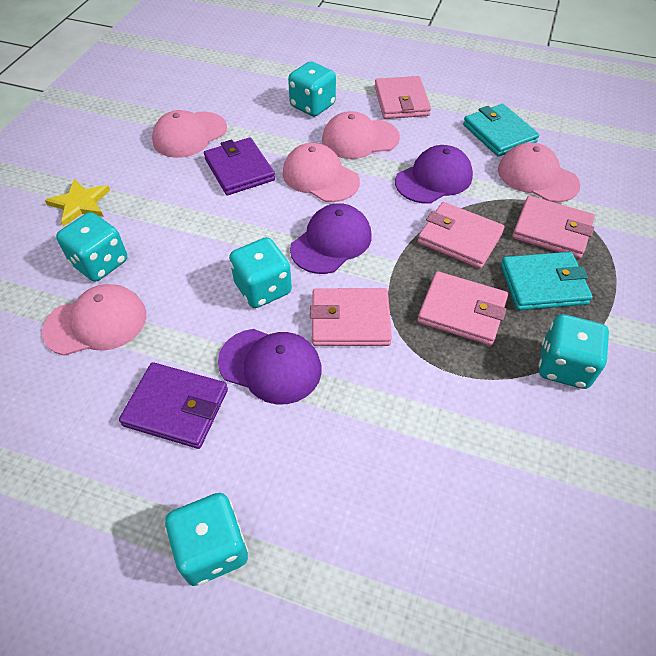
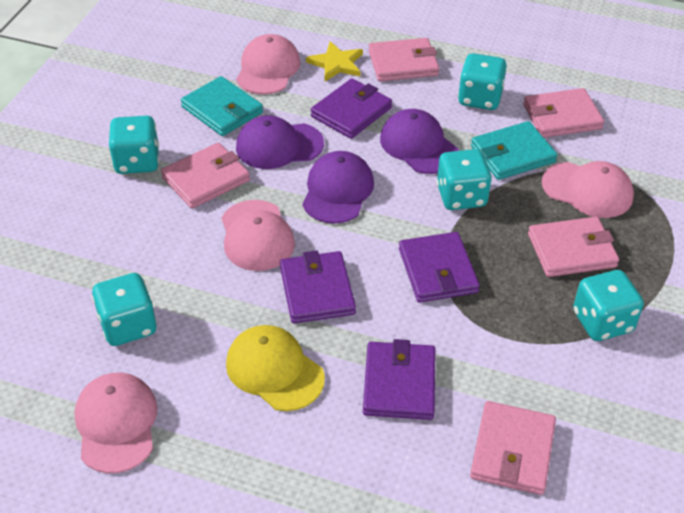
pink cap: [42,284,146,356] [152,110,227,158] [283,143,360,202] [322,111,400,159] [498,143,580,203] = 5 -> [74,373,158,473] [222,200,295,271] [236,34,301,95] [542,161,634,218] = 4
purple wallet: [119,362,228,449] [204,137,275,195] = 2 -> [280,251,356,324] [310,78,392,139] [363,339,436,420] [399,232,480,303] = 4
yellow cap: none = 0 -> [226,325,325,411] = 1

